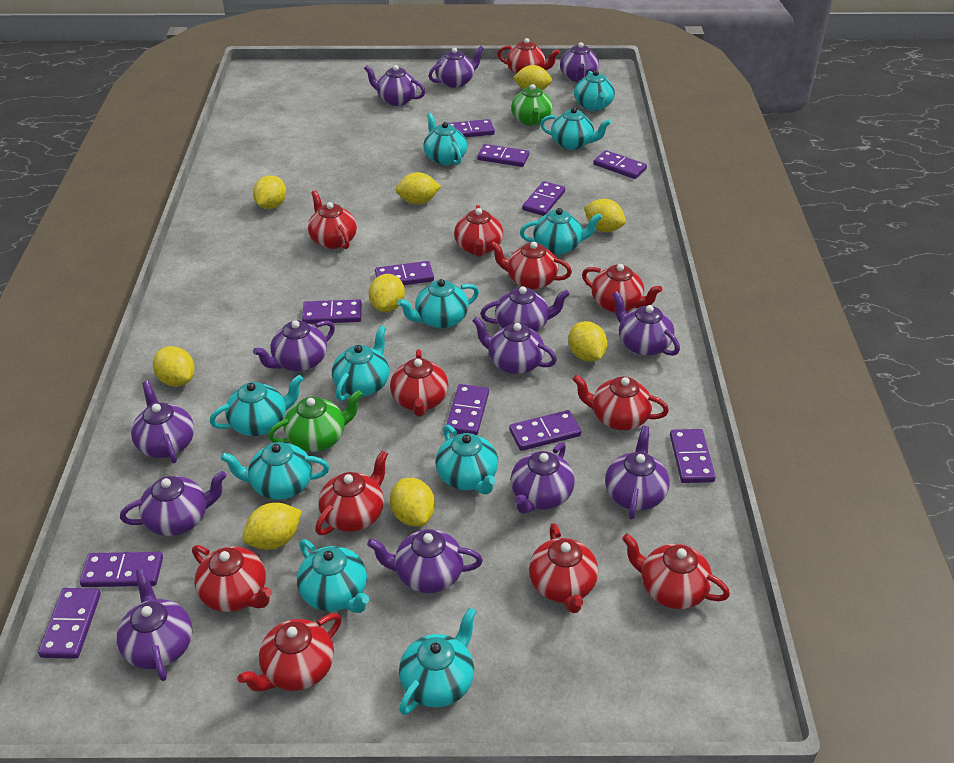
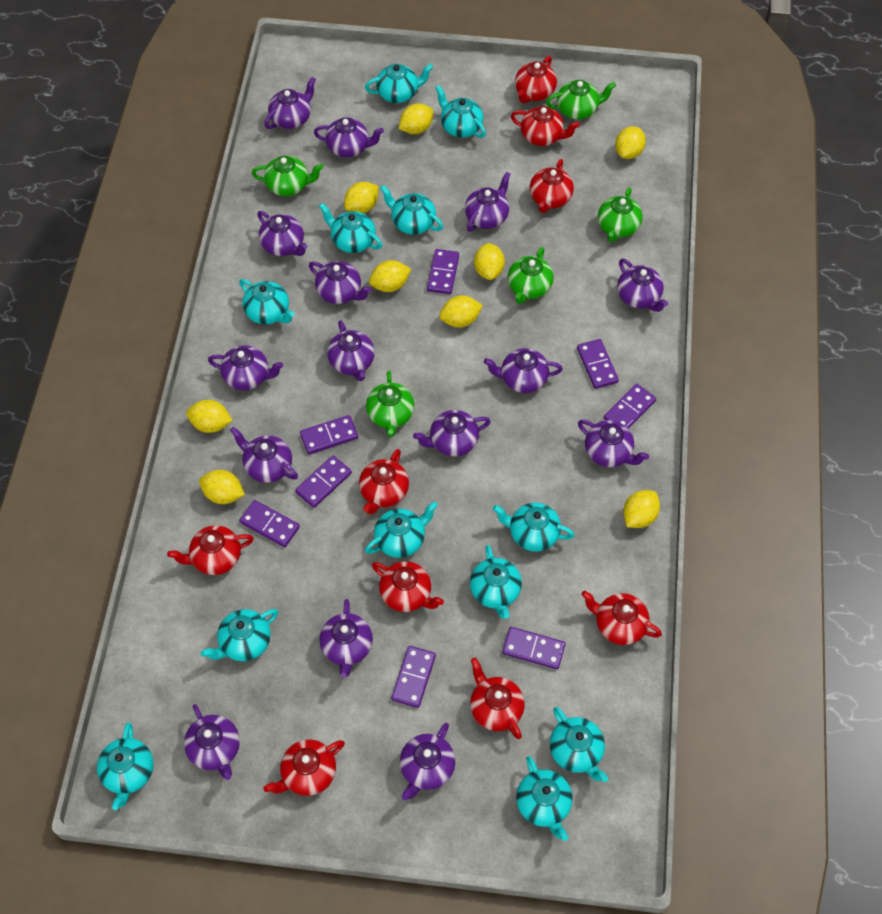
green teapot: [268,390,363,452] [511,84,553,126] = 2 -> [252,156,323,196] [366,371,414,437] [508,247,554,304] [546,80,616,119] [598,187,643,242] = 5
purple domino: [38,588,101,659] [80,552,163,587] [302,299,362,324] [375,261,434,285] [446,384,489,435] [448,119,495,137] [477,144,529,167] [509,410,581,451] [522,181,565,216] [594,150,647,179] [670,429,716,483] = 11 -> [239,500,300,547] [295,455,352,508] [300,415,358,454] [391,646,436,708] [427,249,459,294] [502,627,565,669] [577,339,619,389] [604,384,656,429] = 8
purple teapot: [117,568,192,681] [120,471,227,536] [131,381,194,463] [253,320,335,372] [364,65,425,106] [367,529,483,593] [429,46,484,88] [472,317,557,374] [480,286,570,332] [511,442,575,514] [560,42,599,82] [605,426,670,520] [612,291,680,356] = 13 -> [184,704,240,780] [208,345,283,390] [230,427,298,483] [257,211,308,256] [264,77,316,129] [309,261,371,304] [314,117,384,157] [319,599,373,678] [327,320,375,381] [400,723,455,800] [413,410,491,456] [465,172,510,232] [484,348,563,393] [578,420,649,467] [617,259,668,312] = 15
red teapot: [192,545,272,612] [238,613,342,692] [308,190,357,249] [315,450,388,535] [390,349,449,417] [454,205,503,257] [490,241,572,290] [498,38,560,74] [529,523,598,613] [572,375,669,430] [582,264,662,313] [622,534,730,609] = 12 -> [167,525,254,575] [263,739,345,796] [359,449,409,514] [372,561,444,612] [470,658,525,739] [511,106,580,146] [515,56,557,103] [530,159,574,213] [582,590,662,645] = 9
turquoise teapot: [210,375,303,436] [220,442,329,500] [297,539,369,613] [332,325,389,401] [397,279,479,329] [399,607,476,715] [423,113,467,165] [435,425,498,494] [520,208,602,255] [540,107,611,150] [574,70,615,111] = 11 -> [97,723,154,810] [201,609,278,662] [239,279,295,325] [319,203,382,253] [365,64,433,103] [365,501,438,558] [380,185,443,235] [435,85,486,138] [470,545,522,619] [493,502,574,552] [516,756,573,841] [550,707,608,782] = 12

